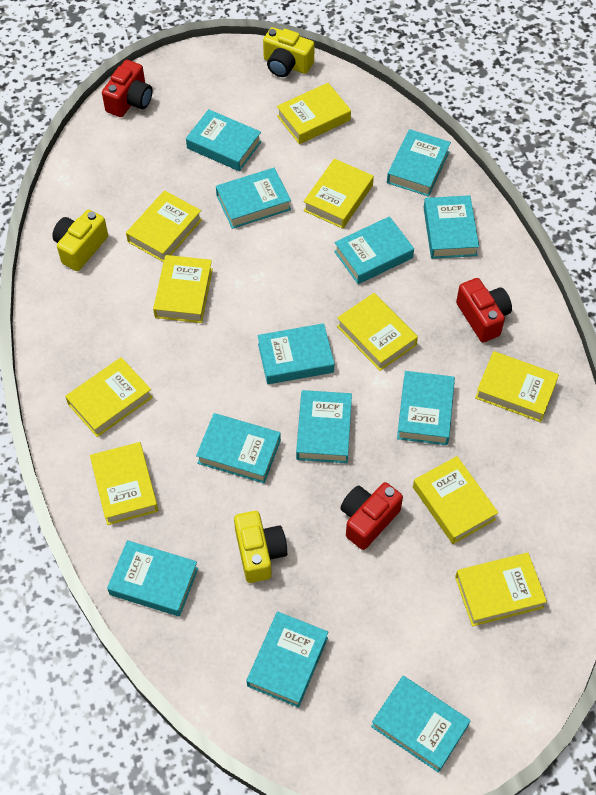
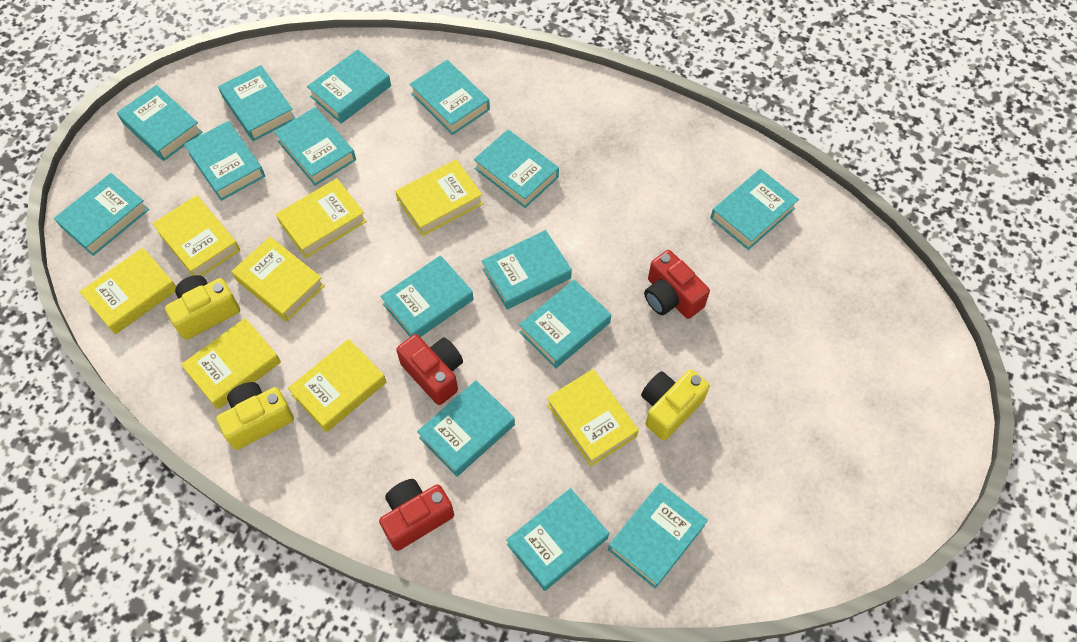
turquoise book: [107,540,198,617] [186,109,262,171] [196,413,281,483] [216,168,291,229] [246,612,328,708] [258,323,335,384] [296,390,352,463] [334,216,414,284] [371,676,471,773] [387,129,451,197] [397,371,455,445] [424,195,479,259] = 12 -> [54,173,149,256] [117,85,203,161] [184,121,265,201] [218,65,296,141] [274,107,356,186] [307,49,391,123] [380,255,474,337] [410,60,490,135] [417,380,515,477] [474,130,559,208] [482,230,572,310] [506,488,609,591] [519,280,611,368] [608,483,708,589] [710,169,799,250] = 15
yellow book: [65,357,153,437] [90,442,158,525] [126,190,202,262] [153,255,213,323] [277,83,351,144] [303,159,374,229] [337,293,418,371] [413,456,498,544] [455,553,547,626] [475,351,559,422] = 10 -> [79,248,176,334] [152,195,240,276] [181,318,281,410] [231,237,325,322] [276,178,367,258] [288,339,386,432] [395,159,483,236] [547,369,639,466] = 8

